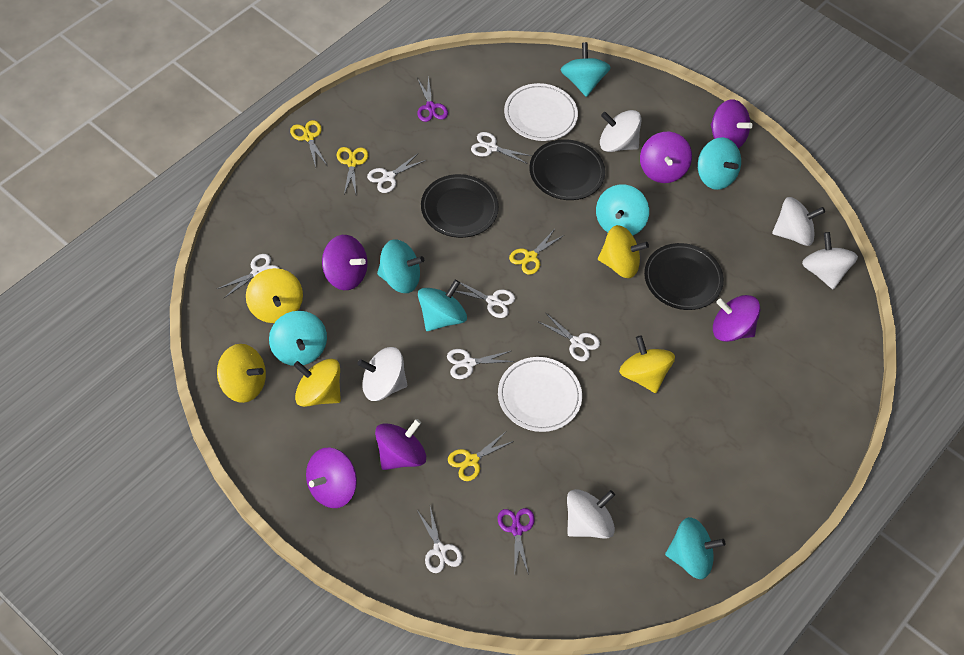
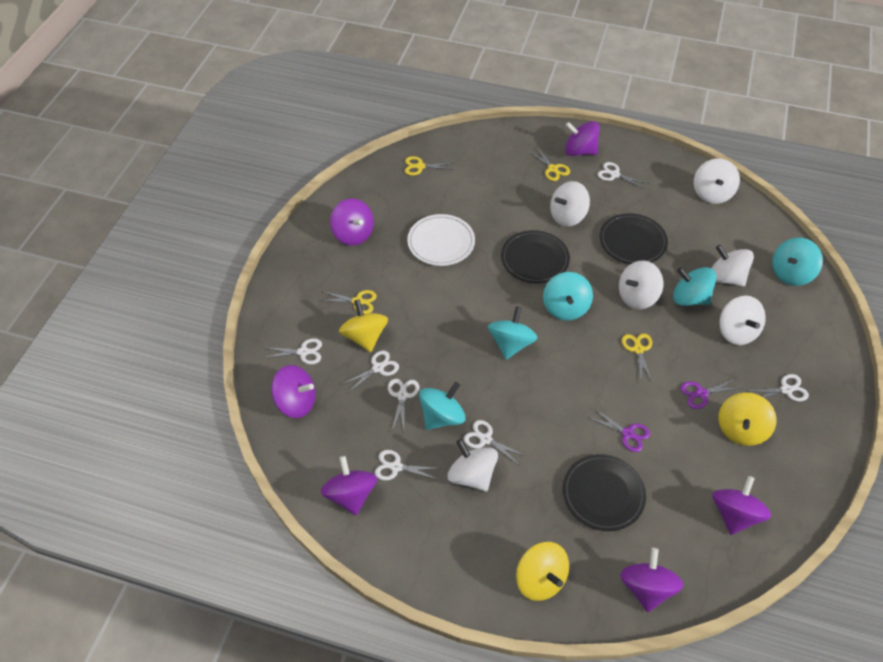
turquoise spinning top: [269,311,327,366] [377,239,424,293] [418,280,467,331] [561,42,611,97] [596,185,649,235] [665,517,725,579] [698,137,741,190] = 7 -> [419,382,466,430] [488,306,538,360] [543,272,593,321] [673,267,716,306] [772,238,823,286] = 5
white plate: [498,357,582,432] [504,83,578,141] = 2 -> [407,214,475,266] = 1
white spinning top: [357,347,407,401] [567,489,615,539] [600,110,641,152] [772,197,825,246] [802,232,858,289] = 5 -> [447,439,498,491] [550,181,590,227] [619,260,663,309] [694,158,740,204] [712,245,754,287] [719,296,766,345] = 6
yellow spinning top: [217,344,266,403] [246,268,303,323] [294,359,341,407] [598,225,649,278] [619,335,675,393] = 5 -> [339,299,388,352] [516,542,569,601] [718,392,777,446] = 3

